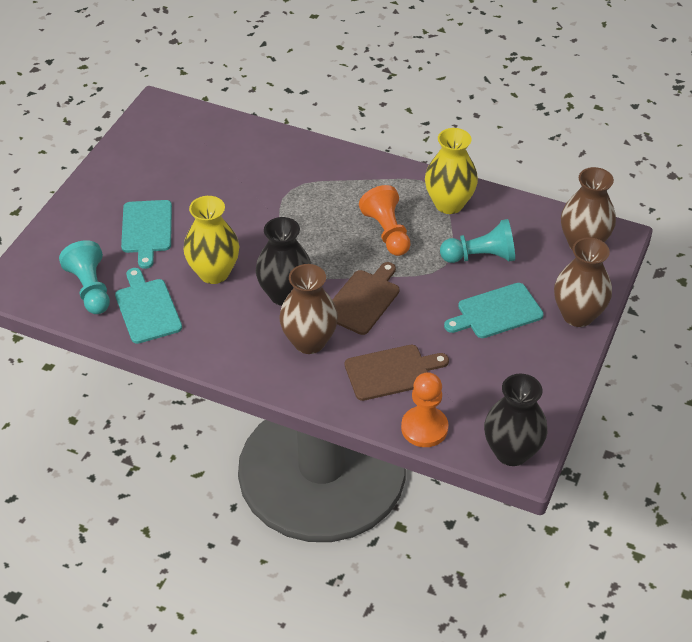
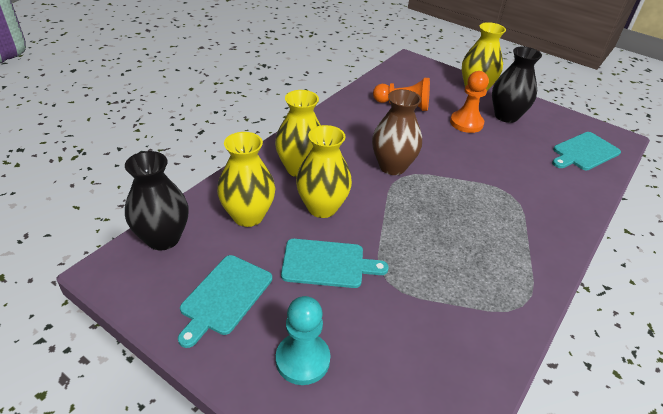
brown cutting board: [332,262,399,335] [345,345,449,401] = 2 -> none = 0
brown vase: [279,264,338,354] [554,237,612,327] [561,167,616,250] = 3 -> [372,89,422,175] = 1
turquoise pawn: [59,240,110,314] [440,219,515,263] = 2 -> [276,296,330,385] = 1
yellow vase: [184,196,239,284] [425,128,478,214] = 2 -> [217,132,275,227] [275,90,321,177] [296,125,352,218] [462,22,506,91] = 4

